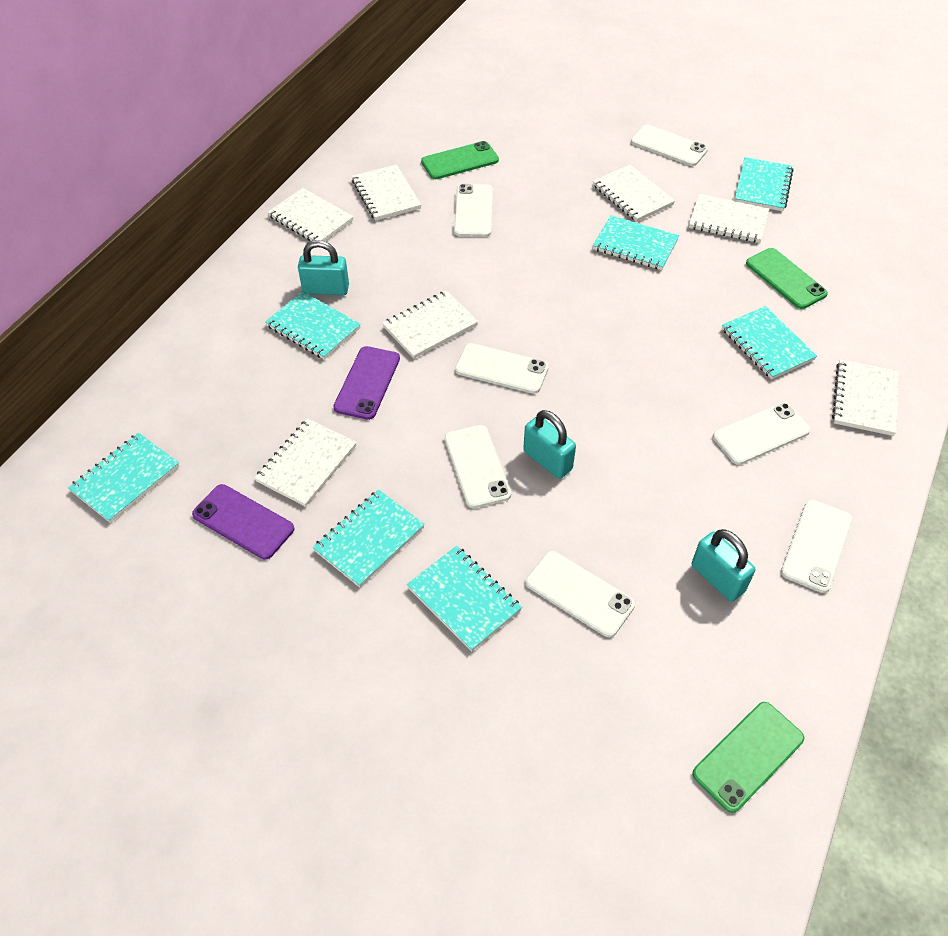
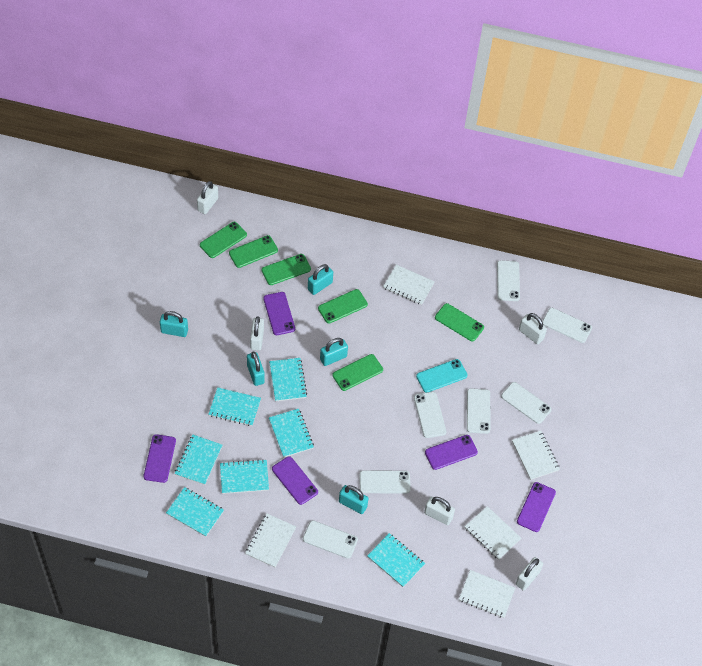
green phone: [421,141,499,179] [692,702,804,813] [746,248,828,309] = 3 -> [200,222,247,258] [229,235,278,268] [261,254,311,285] [318,289,368,324] [332,354,383,391] [435,303,484,342] = 6
purple phone: [192,484,294,560] [333,346,400,420] = 2 -> [143,434,176,483] [263,292,295,335] [272,456,318,505] [425,435,478,470] [517,482,556,532] = 5
turquoise padlock: [298,240,349,295] [523,410,576,479] [692,529,755,601] = 3 -> [160,311,188,337] [247,352,265,386] [308,264,333,295] [320,338,348,366] [339,485,369,514] = 5
turquoise phone: none = 0 -> [416,359,468,393] = 1
white notebook: [255,418,357,507] [267,188,354,241] [352,164,421,221] [382,291,478,359] [593,165,675,222] [689,194,769,243] [832,359,899,436] = 7 -> [245,513,296,567] [383,265,435,305] [459,570,515,618] [465,506,521,560] [512,431,560,480] = 5
white padlock: none = 0 -> [197,181,218,214] [250,316,264,351] [424,497,455,525] [516,557,543,591] [519,313,547,344] = 5

